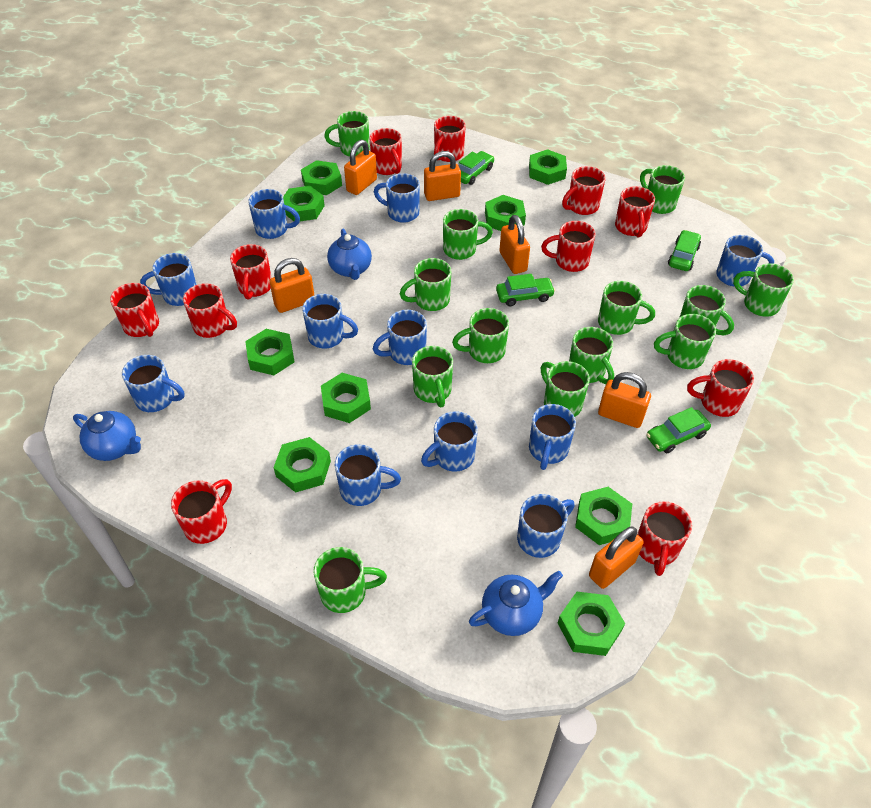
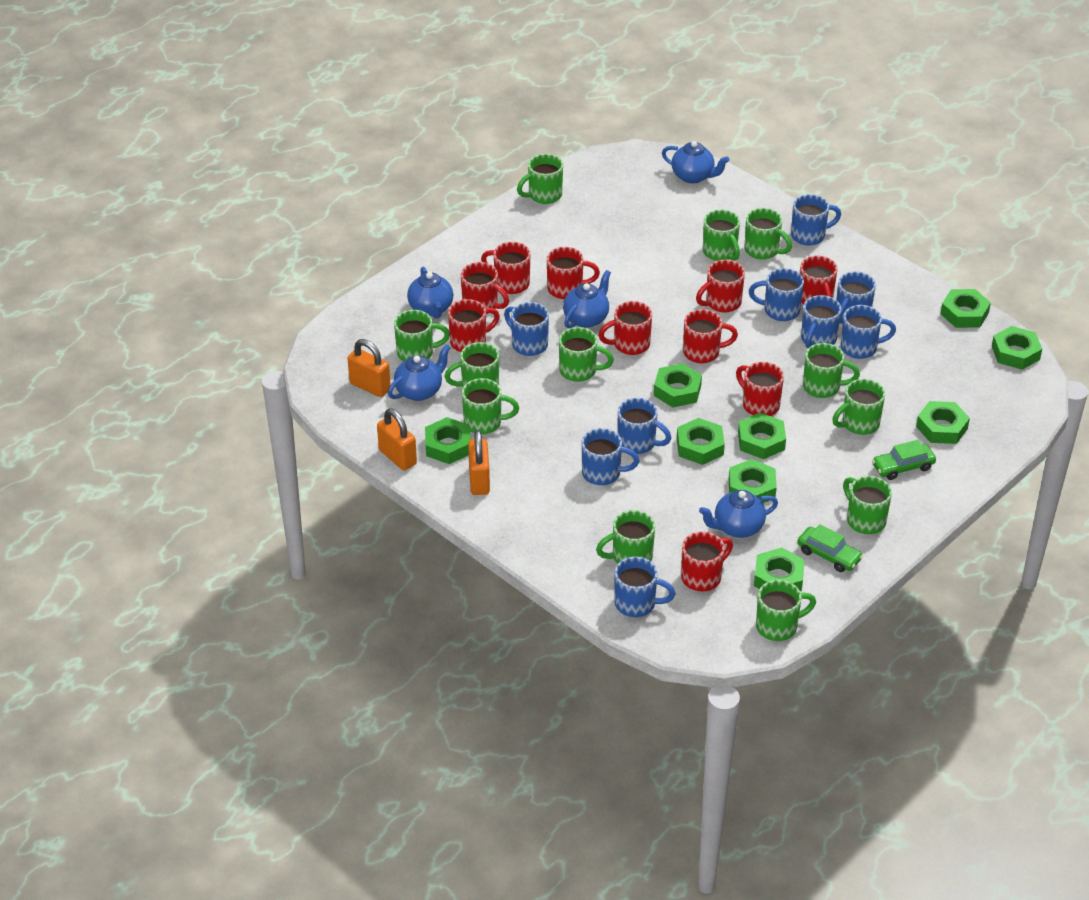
blue mug: [122,355,184,412] [140,253,197,306] [248,189,300,239] [302,294,358,348] [335,444,401,506] [373,310,427,365] [374,173,420,223] [421,411,478,472] [517,494,575,558] [529,404,576,470] [716,235,774,287] = 11 -> [504,302,549,356] [582,428,640,485] [614,557,676,617] [618,398,671,454] [749,268,804,321] [791,194,841,246] [801,295,841,349] [837,271,876,324] [841,305,896,359] = 9
blue teapot: [73,411,141,461] [327,228,372,280] [469,571,563,636] = 3 -> [388,344,451,401] [407,266,453,318] [563,270,611,328] [662,141,729,184] [699,490,778,538] = 5
green car: [458,151,494,185] [496,274,555,306] [647,407,711,453] [668,230,701,271] = 4 -> [797,524,863,572] [872,440,936,480] = 2
green mug: [313,547,387,613] [324,111,370,157] [400,258,451,311] [412,346,453,407] [443,209,493,260] [452,308,509,363] [541,361,590,417] [569,327,614,384] [598,281,655,335] [640,165,685,214] [654,314,716,369] [679,285,734,335] [733,263,794,316] = 13 -> [394,310,450,361] [444,342,499,387] [462,378,519,434] [517,154,563,204] [559,327,614,382] [596,510,655,564] [703,209,740,261] [744,208,792,260] [756,580,816,641] [803,343,860,398] [832,379,885,435] [843,476,892,534] = 12
orange padlock: [269,258,314,313] [344,140,377,195] [424,151,461,201] [499,215,530,274] [589,526,644,589] [598,372,651,428] = 6 -> [347,339,391,397] [377,408,417,471] [468,430,490,495] = 3
red mug: [110,283,159,337] [171,479,232,544] [183,283,237,338] [230,244,272,300] [369,128,402,175] [434,116,466,162] [541,221,596,272] [562,166,606,215] [615,186,655,237] [637,501,692,576] [687,359,754,417] = 11 -> [448,299,500,352] [461,262,509,314] [481,242,530,294] [547,247,600,299] [598,301,652,355] [681,531,733,591] [683,309,738,363] [696,260,745,313] [736,362,784,416] [800,256,838,304] = 10

